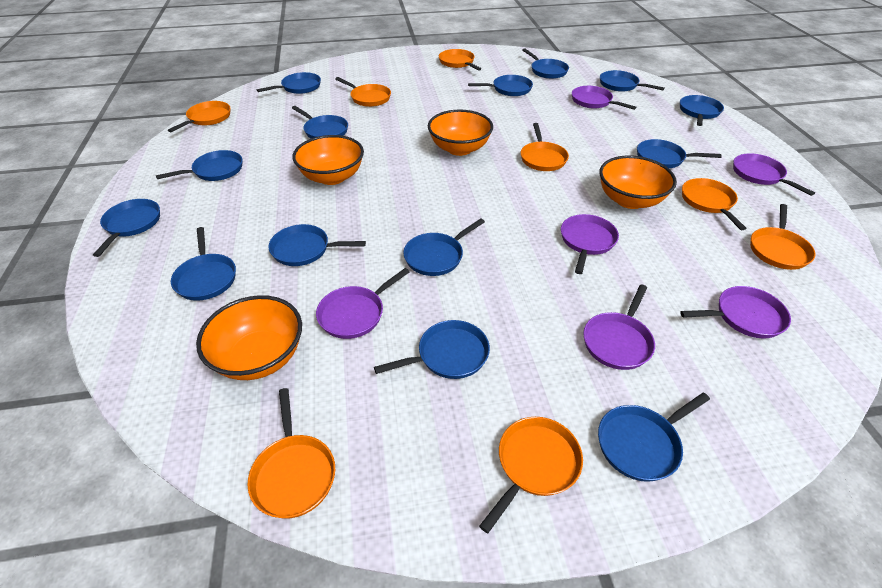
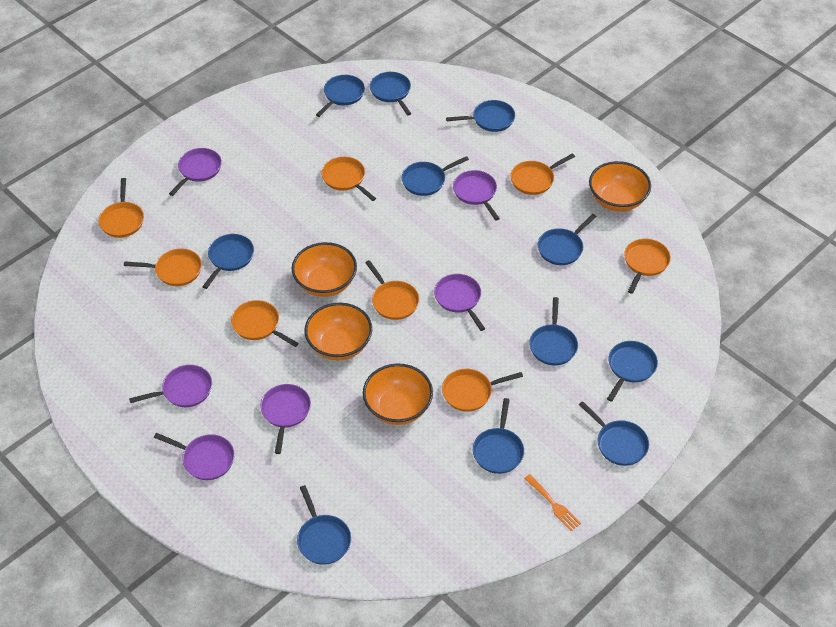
blue pan: [93,199,160,257] [156,150,243,181] [171,227,236,301] [257,72,321,94] [268,224,366,266] [292,106,348,138] [374,320,490,379] [403,218,485,276] [468,75,533,96] [522,48,569,79] [598,393,710,482] [600,70,665,92] [637,139,722,168] [680,95,724,126] = 14 -> [202,234,254,289] [297,485,351,565] [316,75,365,117] [370,72,411,116] [401,156,469,196] [446,100,515,132] [473,398,524,474] [529,297,578,365] [537,214,597,265] [579,401,649,466] [607,341,658,402] = 11
orange fork: none = 0 -> [524,474,581,531] = 1

